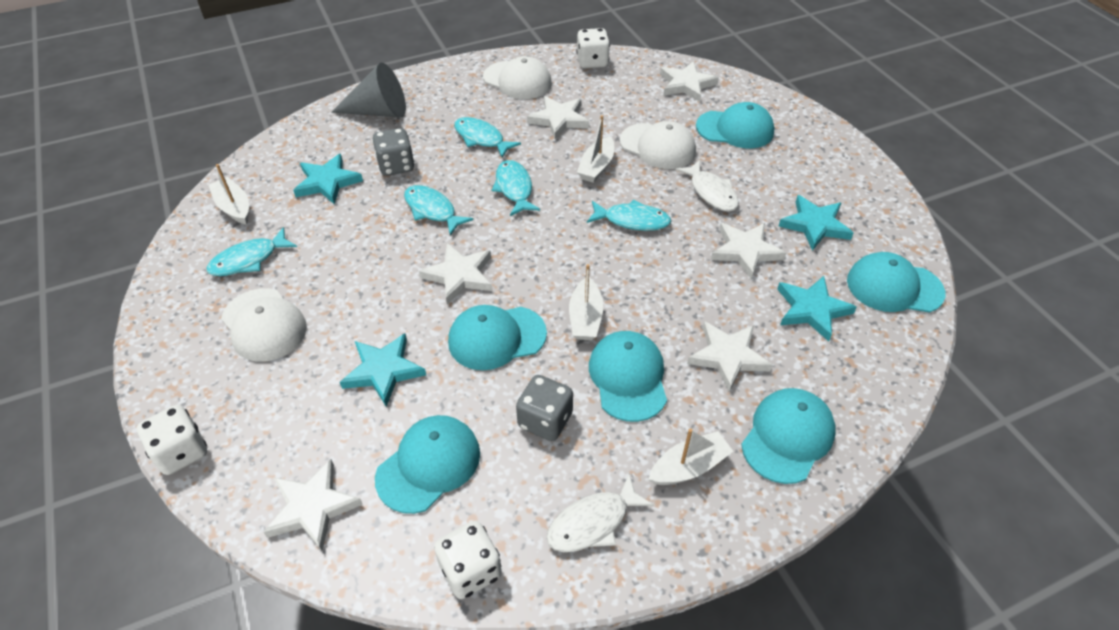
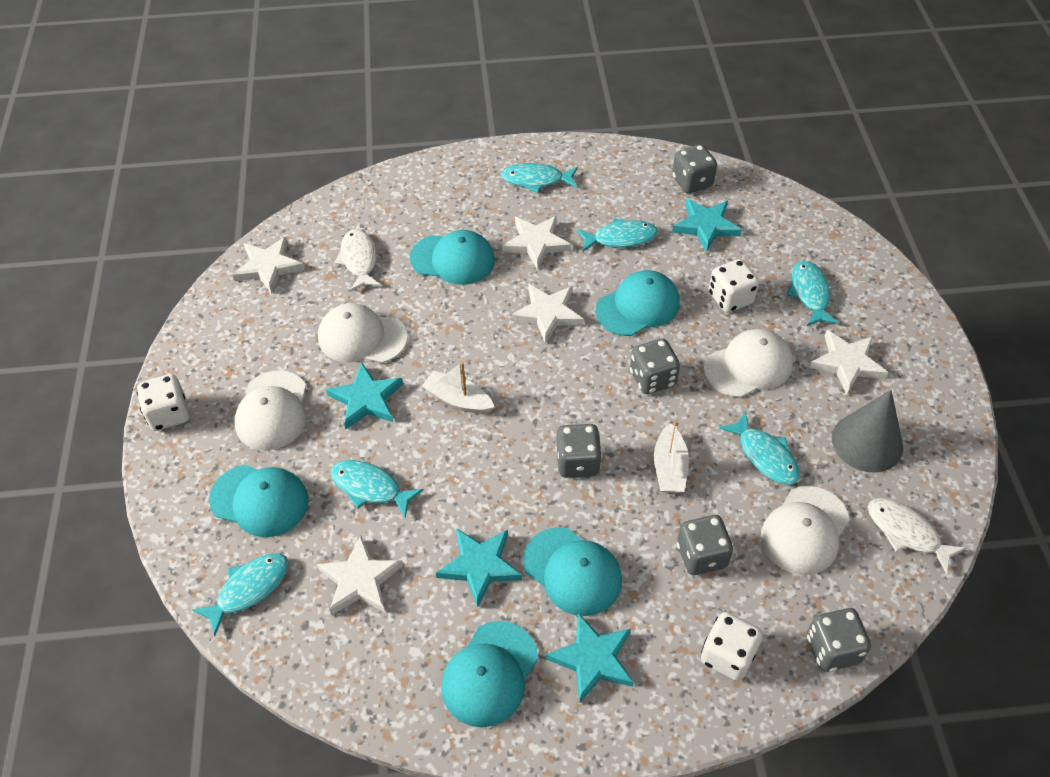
grey dice: [372,128,415,176] [516,375,573,441] = 2 -> [556,424,602,478] [630,339,680,394] [672,144,717,193] [677,515,733,575] [807,608,871,672] = 5
turquoise cap: [375,415,480,514] [448,305,547,370] [589,331,667,422] [696,102,775,148] [741,388,836,484] [847,252,945,313] = 6 -> [209,465,309,537] [410,230,495,285] [441,621,538,727] [523,527,622,616] [595,270,680,336] = 5
turquoise fish: [207,227,297,276] [404,185,474,235] [454,117,521,158] [492,160,540,216] [587,199,671,231] = 5 -> [192,553,289,636] [331,460,423,518] [501,163,578,193] [577,218,658,252] [719,411,800,485] [787,260,839,326] = 6
white boat: [209,164,249,225] [569,264,603,340] [577,115,614,183] [648,428,733,485] = 4 -> [422,362,494,414] [654,420,689,493] = 2
white cap: [221,288,307,362] [483,56,552,99] [620,121,696,169] = 3 -> [234,370,306,451] [318,303,408,363] [704,329,793,398] [761,486,850,575] = 4
white star: [263,459,363,551] [419,243,492,304] [527,96,589,139] [660,61,719,102] [687,321,772,392] [711,223,786,280] = 6 -> [233,237,305,294] [316,535,403,615] [502,216,571,270] [511,283,584,343] [809,330,888,395] = 5

